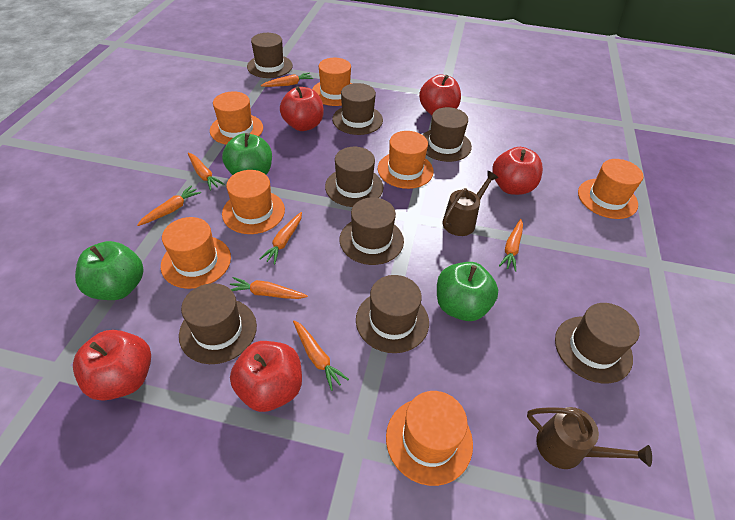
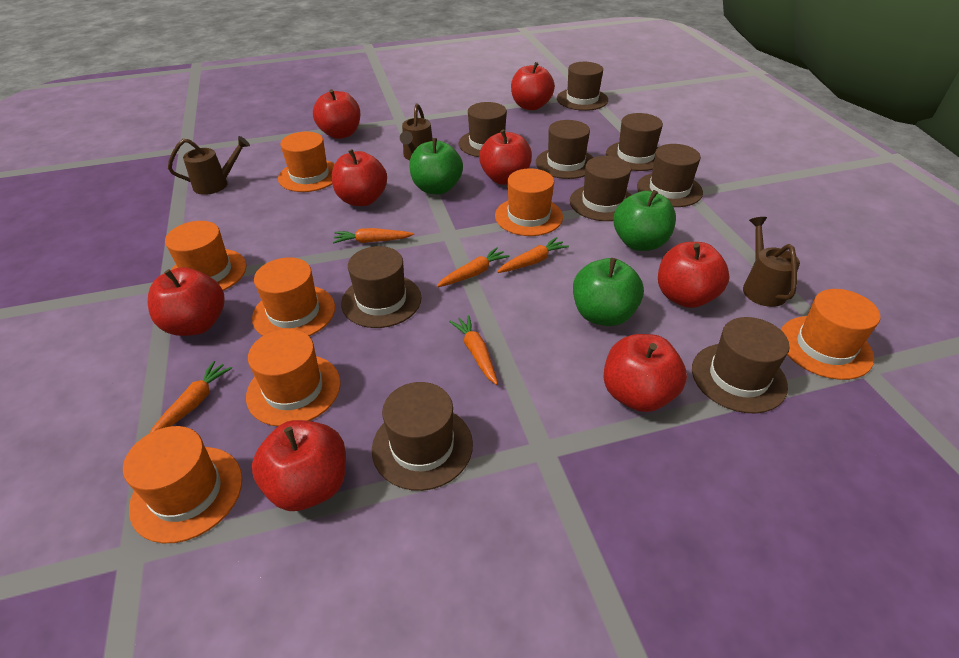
brown hat: [179,283,257,364] [247,33,293,78] [325,147,383,207] [332,83,383,135] [340,197,404,265] [356,275,429,353] [422,107,472,162] [555,303,640,383] = 8 -> [341,246,422,328] [372,382,473,491] [459,102,507,157] [536,120,594,179] [557,62,608,111] [570,156,631,221] [606,113,663,171] [637,144,703,207] [692,317,790,413] = 9
brown watering can: [442,171,498,236] [527,407,652,469] = 2 -> [168,136,250,195] [400,103,432,160] [743,217,800,307] = 3
orange carrot: [137,185,201,226] [188,153,224,191] [230,277,308,299] [259,212,302,264] [261,73,313,87] [293,320,349,391] [499,219,523,271] = 7 -> [150,361,232,433] [333,228,414,243] [437,247,510,287] [449,315,498,385] [497,237,569,273] = 5
red apple: [73,330,151,401] [230,341,302,412] [280,86,324,131] [419,74,461,115] [493,147,543,195] = 5 -> [148,267,224,336] [252,420,346,511] [313,89,360,139] [332,149,387,206] [479,130,532,185] [511,62,555,110] [603,334,687,412] [658,242,730,308] = 8

